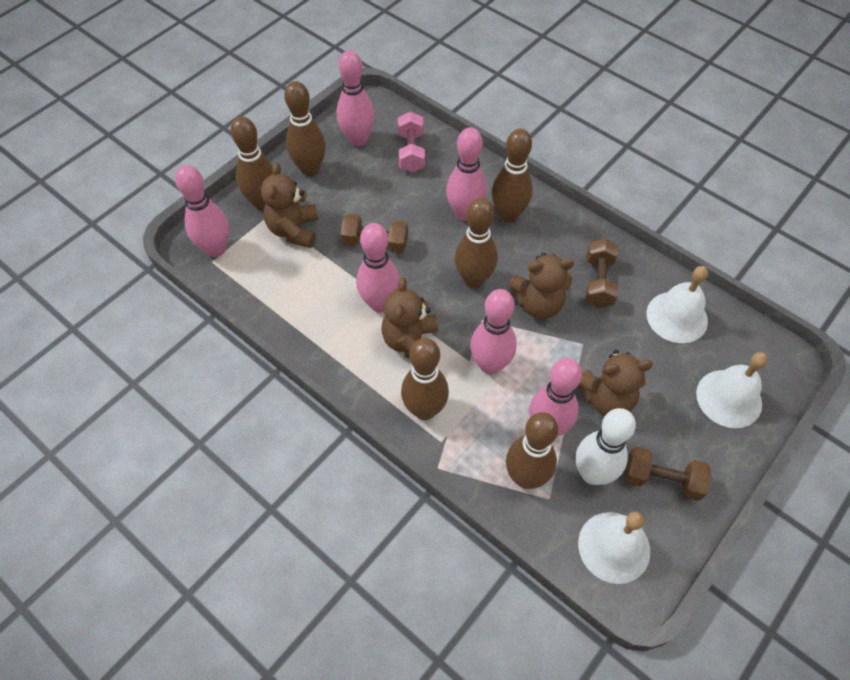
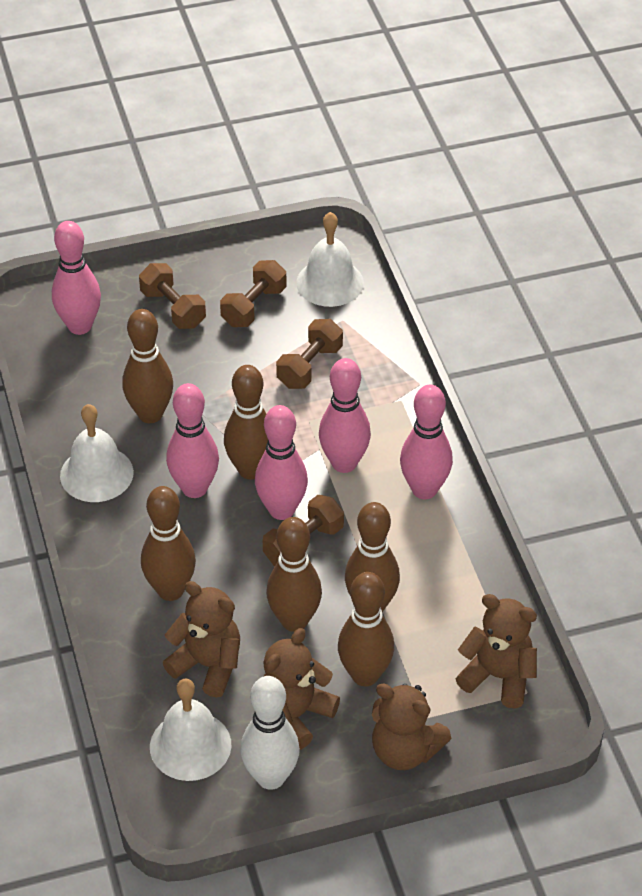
brown dumbbell: [340,214,408,253] [585,239,618,308] [625,446,711,501] = 3 -> [139,263,206,329] [220,260,287,327] [263,495,344,566] [276,319,343,389] = 4
pink bowling pin: [175,165,229,257] [337,50,375,146] [356,223,400,312] [446,128,487,221] [470,289,517,375] [529,358,582,437] = 6 -> [52,221,101,335] [166,383,219,498] [255,405,308,520] [319,358,371,473] [400,385,453,499] = 5
pink dumbbell: [398,112,425,172] = 1 -> none = 0

